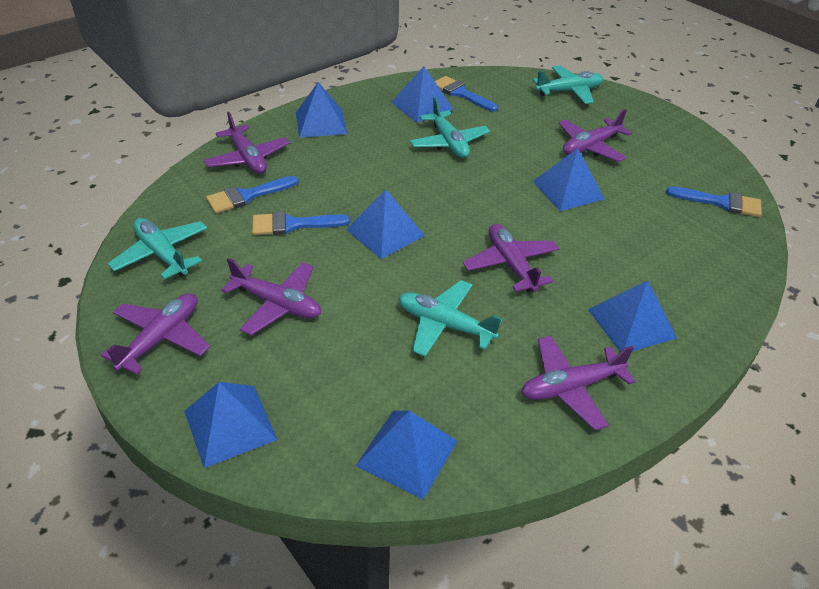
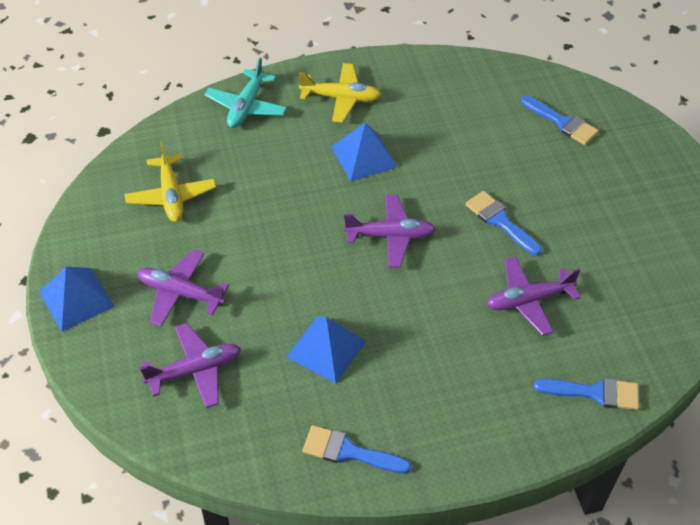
blue pyramid: [184,382,278,468] [296,82,347,138] [346,189,425,259] [356,411,457,500] [391,66,454,123] [533,148,604,211] [588,280,677,352] = 7 -> [39,267,115,332] [286,316,366,384] [331,122,397,182] = 3
purple plane: [101,293,210,375] [204,111,290,174] [221,258,321,335] [463,224,559,292] [521,335,636,430] [559,109,632,162] = 6 -> [137,249,229,326] [140,323,241,408] [344,194,436,267] [487,257,581,336] = 4
turquoise plane: [108,218,208,279] [398,280,503,357] [410,97,490,158] [533,65,603,104] = 4 -> [204,57,287,128] = 1
yellow plane: none = 0 -> [124,142,216,222] [299,63,381,123] = 2

